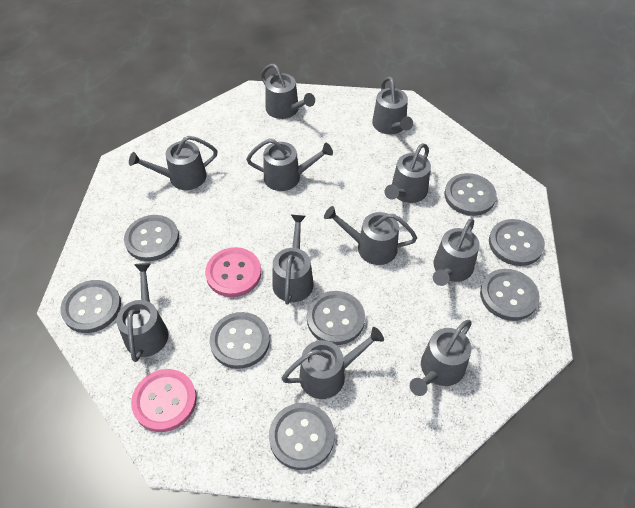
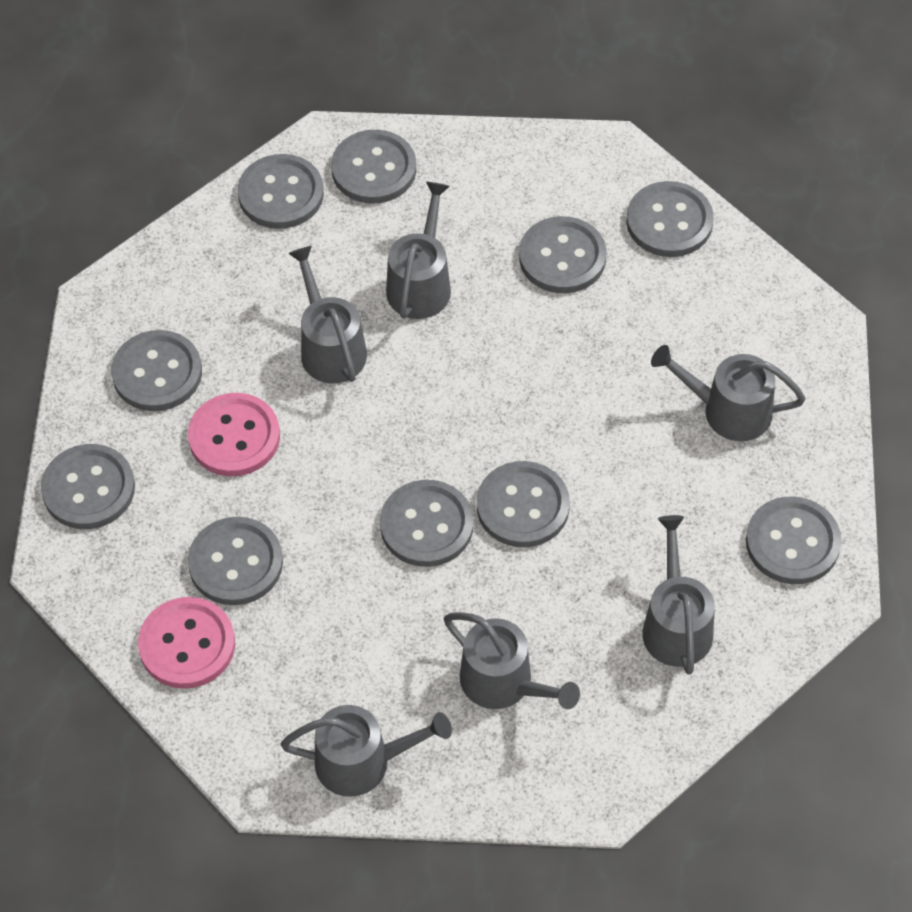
grey button: [60,280,121,333] [124,215,179,261] [210,312,270,369] [269,403,335,470] [307,291,365,345] [444,173,497,216] [480,269,540,321] [489,219,545,266] = 8 -> [41,444,135,529] [111,330,202,411] [188,517,283,605] [238,154,324,229] [331,130,416,204] [380,480,473,567] [477,461,570,547] [519,216,606,293] [626,181,714,257] [746,497,842,584] = 10
grey watering can: [116,263,168,362] [129,136,217,190] [246,139,333,191] [261,64,315,119] [272,215,313,304] [281,327,384,399] [324,206,417,265] [372,77,413,135] [385,143,431,203] [410,320,472,396] [433,218,479,286] = 11 -> [281,705,452,797] [288,246,367,384] [386,182,451,319] [444,612,580,709] [642,515,715,675] [651,345,805,441] = 6

